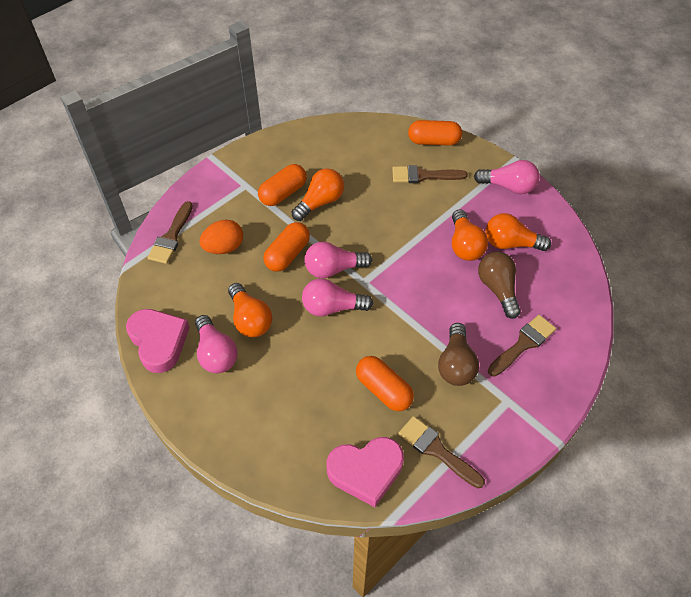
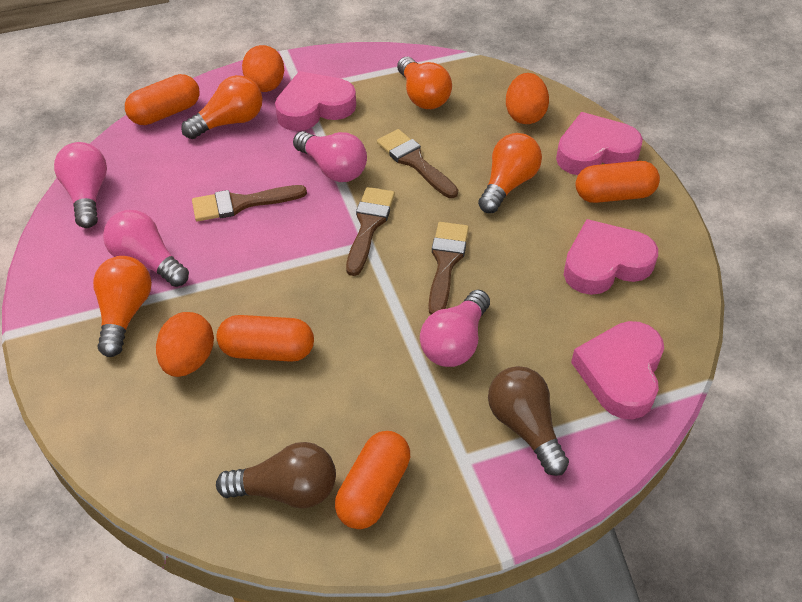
orange egg: [199,220,243,254] = 1 -> [156,312,214,377] [242,45,284,92] [506,73,549,124] = 3
pink heart: [126,309,190,373] [327,437,404,507] = 2 -> [275,71,356,131] [556,112,643,175] [564,219,658,295] [571,321,664,420] = 4

